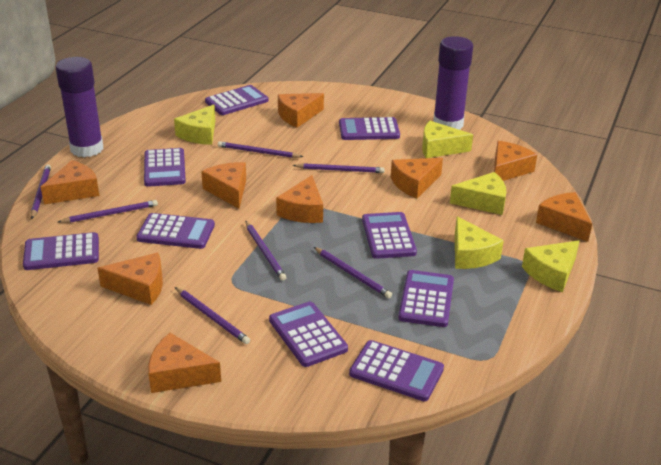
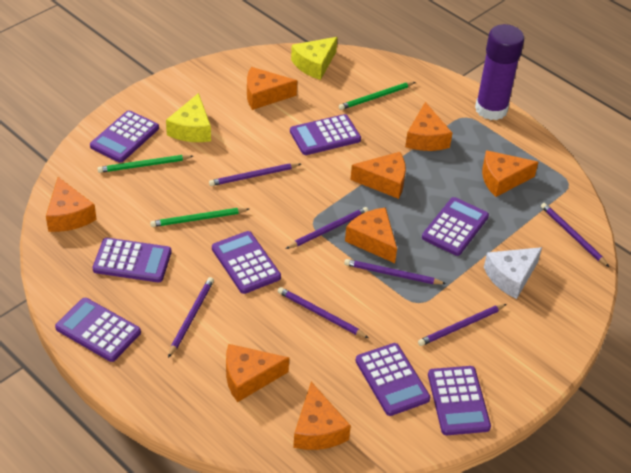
green pencil: none = 0 -> [97,155,193,173] [150,208,249,227] [339,82,415,110] = 3
orange cheese: [41,160,99,205] [98,253,163,305] [148,333,221,393] [201,162,246,209] [276,175,323,223] [278,93,324,128] [391,158,443,198] [494,141,537,181] [536,192,592,242] = 9 -> [46,177,97,232] [226,344,289,402] [247,67,297,110] [293,382,351,450] [345,207,397,263] [350,152,406,199] [405,102,452,151] [482,150,538,197] = 8
purple calculator: [23,232,99,270] [136,213,215,249] [144,148,186,187] [205,85,268,115] [269,301,348,367] [339,117,400,140] [349,340,444,401] [362,212,417,259] [398,270,454,327] = 9 -> [55,298,141,362] [90,110,159,163] [93,238,171,282] [212,231,281,294] [290,114,361,155] [355,343,430,416] [422,197,489,256] [428,366,491,435] = 8
purple glue stick: [56,57,103,157] [433,36,473,130] = 2 -> [475,24,524,120] = 1
white cheese: none = 0 -> [484,247,542,299] = 1
yellow cheese: [174,105,215,145] [422,121,473,158] [450,172,506,215] [455,216,504,269] [522,240,579,292] = 5 -> [166,93,211,142] [291,37,337,80] = 2

